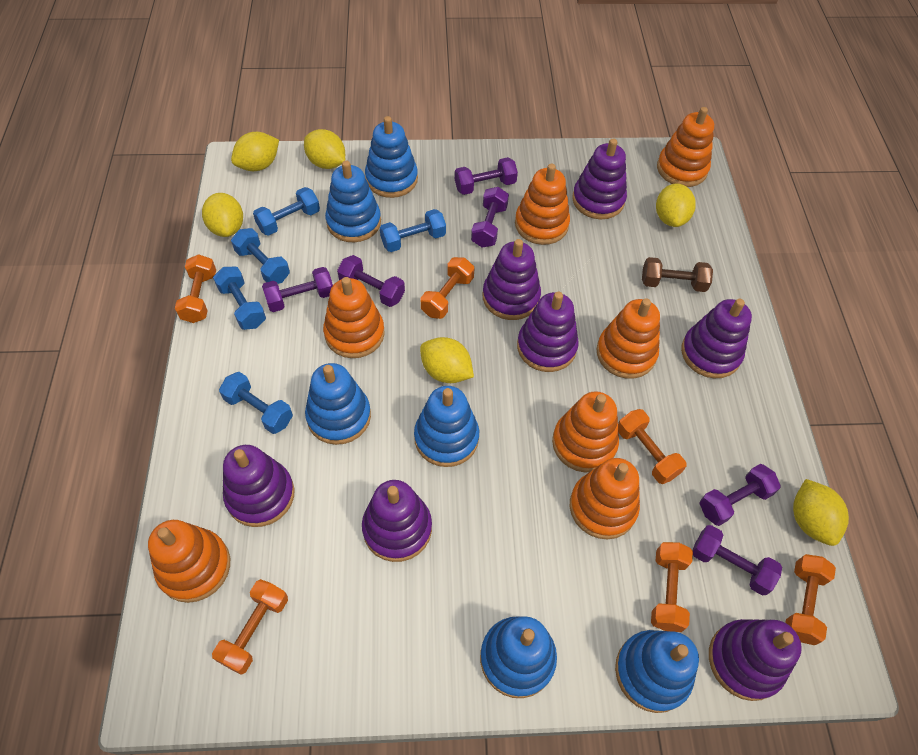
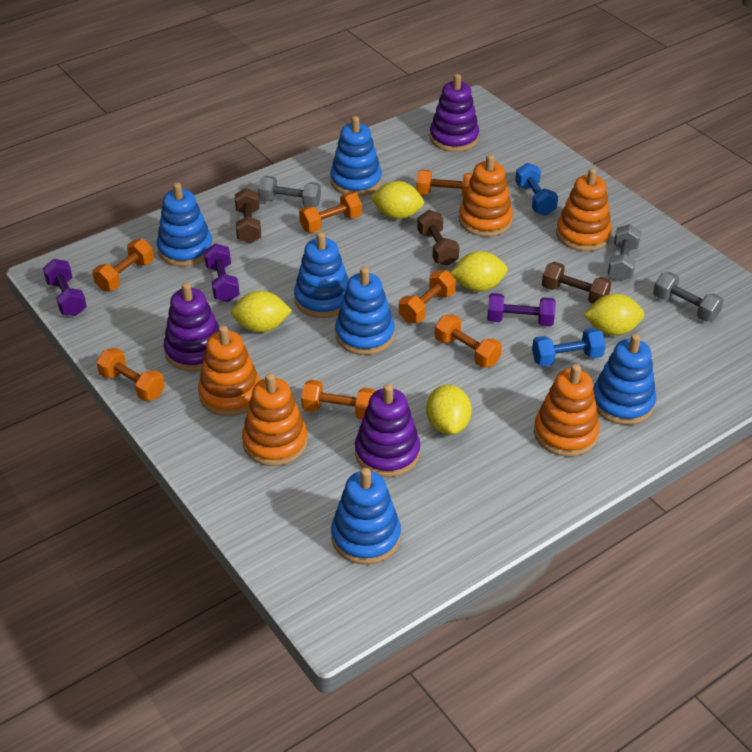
blue dumbbell: [213,267,266,330] [219,372,293,434] [231,228,290,284] [253,187,320,236] [380,209,446,252] = 5 -> [515,163,558,215] [532,328,606,367] = 2
brown dumbbell: [642,257,713,292] = 1 -> [235,188,261,244] [417,210,459,266] [542,262,612,304] = 3
grey dumbbell: none = 0 -> [258,176,321,207] [608,224,641,281] [653,272,724,322] = 3
orange dumbbell: [175,254,216,323] [212,579,288,675] [421,257,474,319] [618,409,686,484] [651,542,693,632] [785,554,836,645] = 6 -> [92,239,154,291] [96,348,165,401] [299,192,362,233] [301,380,375,419] [399,270,456,323] [416,170,473,197] [435,314,502,368] = 7
orange stacking toy: [148,520,230,603] [323,277,385,358] [515,164,570,245] [552,391,619,472] [570,458,640,540] [596,298,660,379] [657,107,714,187] = 7 -> [198,325,260,416] [242,373,307,466] [459,154,513,237] [534,364,600,457] [556,168,612,251] = 5
purple dumbbell: [262,267,333,312] [337,255,405,307] [455,157,518,195] [471,187,509,247] [692,525,782,595] [699,464,781,526] = 6 -> [43,259,87,316] [204,243,240,302] [487,293,556,327] = 3
purple stacking toy: [223,445,295,527] [362,480,432,562] [482,239,541,320] [517,292,579,372] [572,139,627,219] [681,299,752,378] [709,619,802,701] = 7 -> [164,282,219,371] [355,384,420,477] [430,74,479,152] = 3
yellow lemon: [202,193,243,237] [231,132,279,171] [304,129,345,169] [420,337,474,383] [656,184,696,227] [793,479,849,546] = 6 -> [231,291,292,332] [370,181,424,219] [426,385,472,435] [450,251,508,291] [584,294,644,336] = 5

